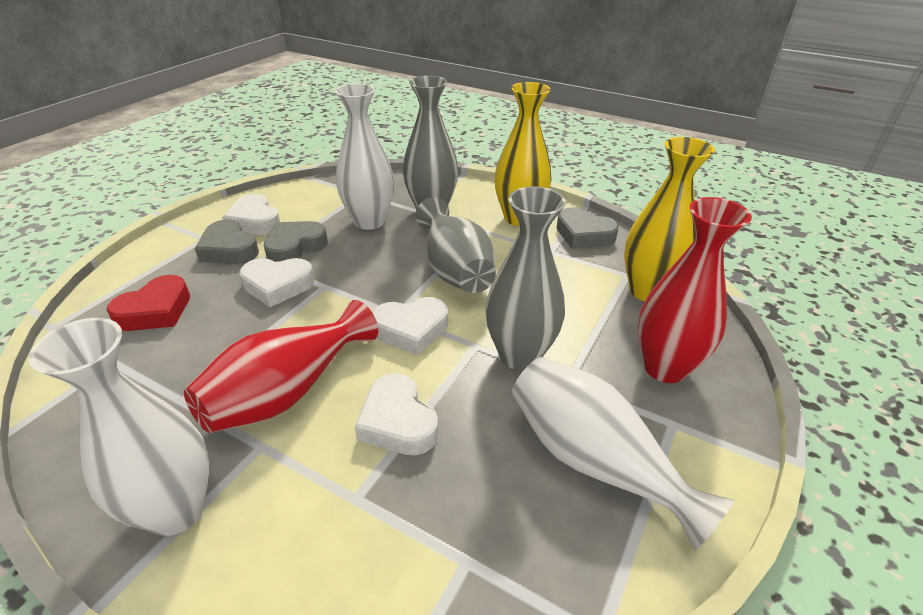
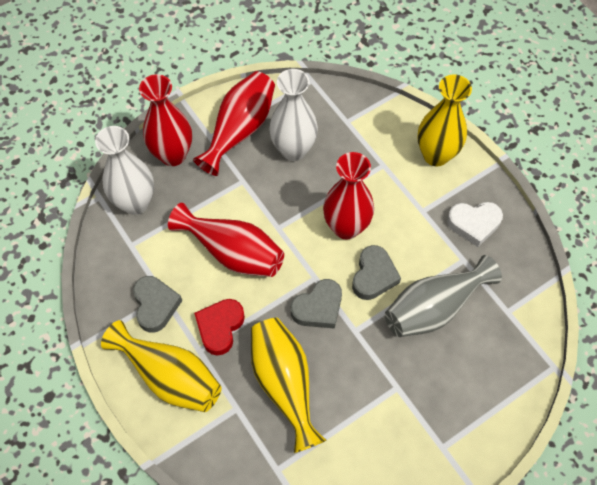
grey vase: [403,76,458,210] [416,197,496,293] [485,186,566,370] = 3 -> [385,255,502,337] = 1
red vase: [184,300,378,433] [638,197,752,383] = 2 -> [139,74,192,166] [168,203,284,277] [193,71,275,176] [323,152,374,240] = 4
white heart: [222,194,280,235] [239,258,314,307] [354,374,438,455] [372,297,448,355] = 4 -> [447,202,503,247] = 1
white vase: [29,318,209,536] [335,84,394,230] [512,357,734,551] = 3 -> [95,126,154,215] [269,69,318,161] = 2
yellow vase: [495,82,551,226] [624,137,715,301] = 2 -> [101,320,222,412] [251,318,326,453] [418,74,472,166] = 3

